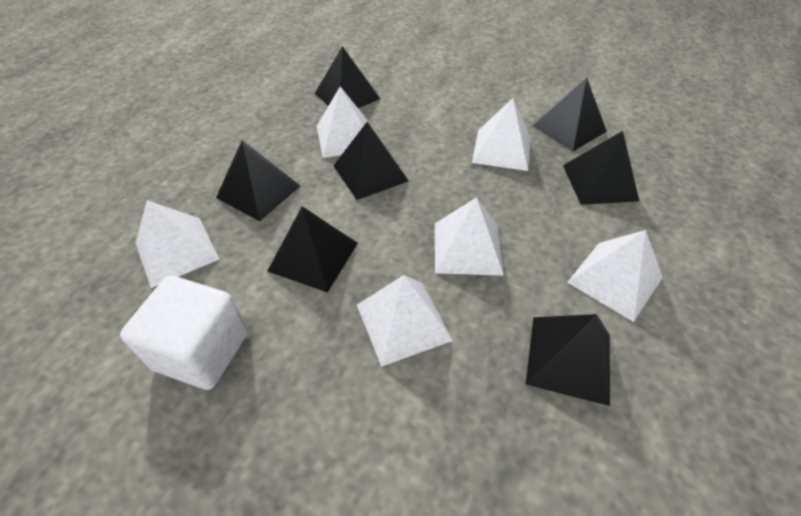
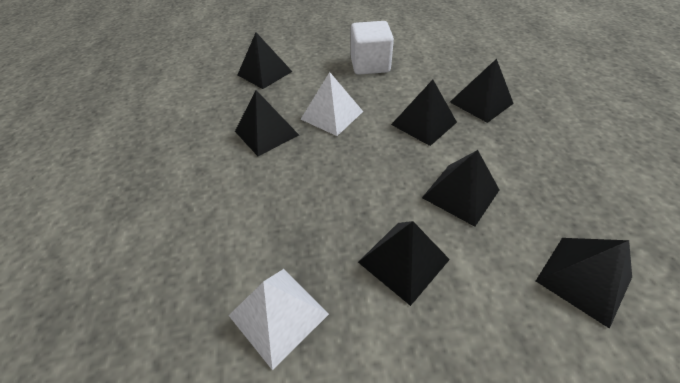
white pyramid: [136,200,220,288] [317,87,368,158] [357,275,453,367] [435,197,504,276] [472,98,531,171] [567,230,663,322] = 6 -> [229,269,329,371] [301,72,363,136] = 2

